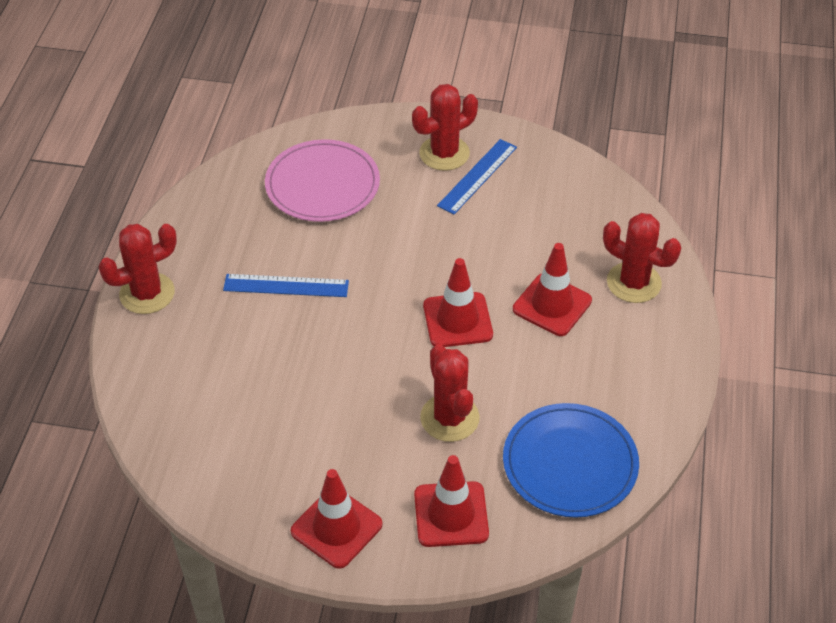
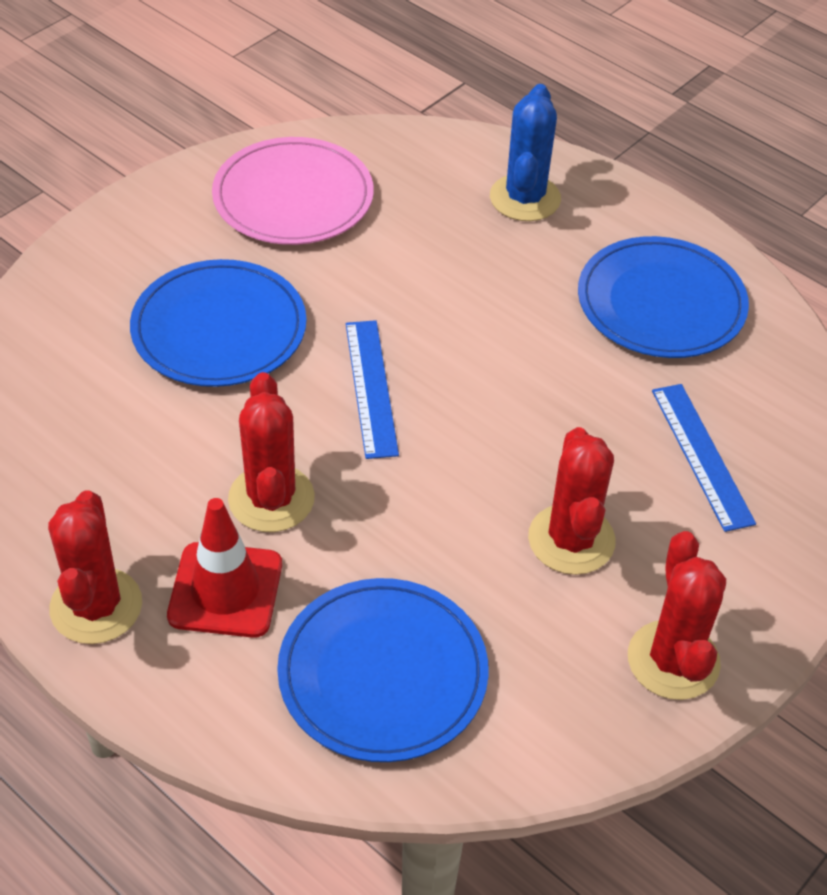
blue cactus: none = 0 -> [490,84,561,221] = 1
blue plate: [503,403,639,518] = 1 -> [130,259,307,387] [277,578,489,762] [578,236,749,358] = 3
red traffic cone: [291,469,382,569] [414,455,489,547] [423,258,493,347] [513,243,592,336] = 4 -> [167,498,282,638] = 1

